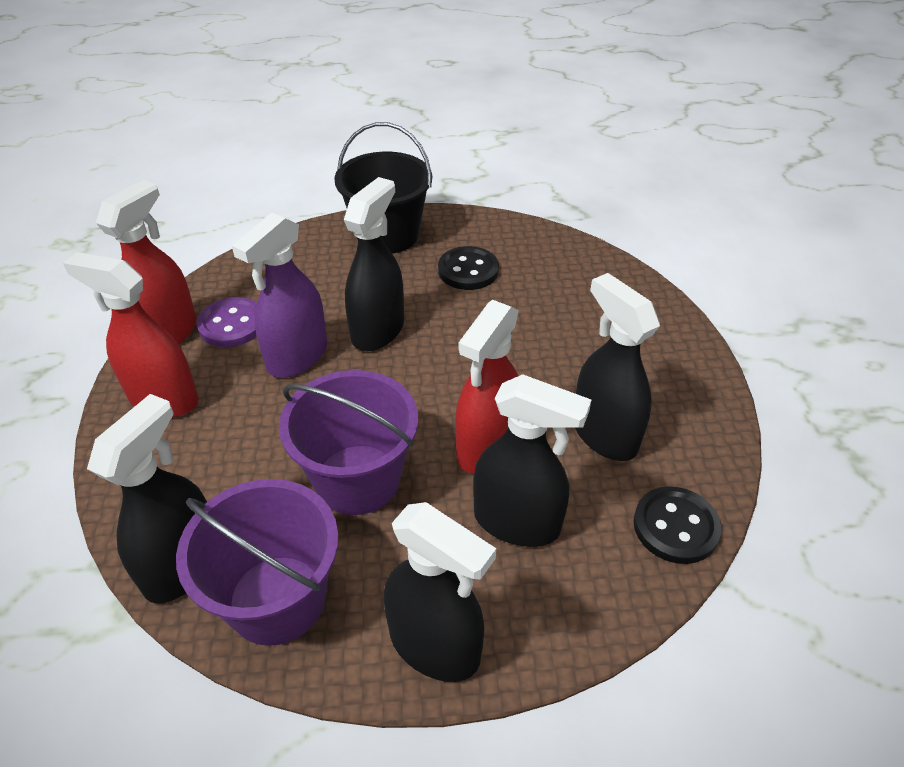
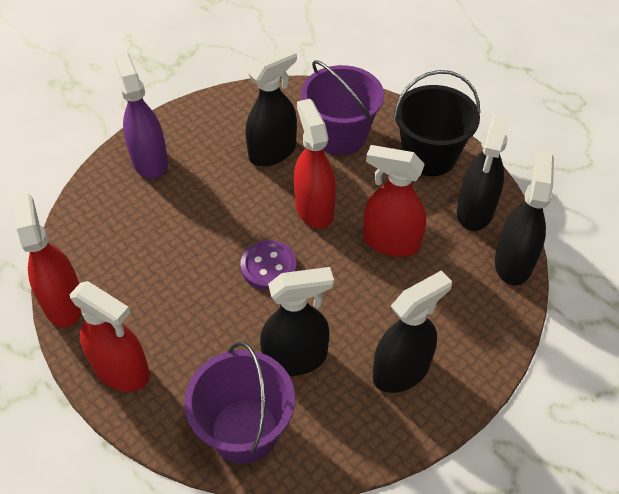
black button: [438,246,499,290] [633,486,721,564] = 2 -> none = 0
red spray bottle: [63,252,199,417] [96,180,197,345] [455,300,519,474] = 3 -> [13,194,82,328] [70,281,150,392] [294,99,336,229] [363,145,426,257] = 4

